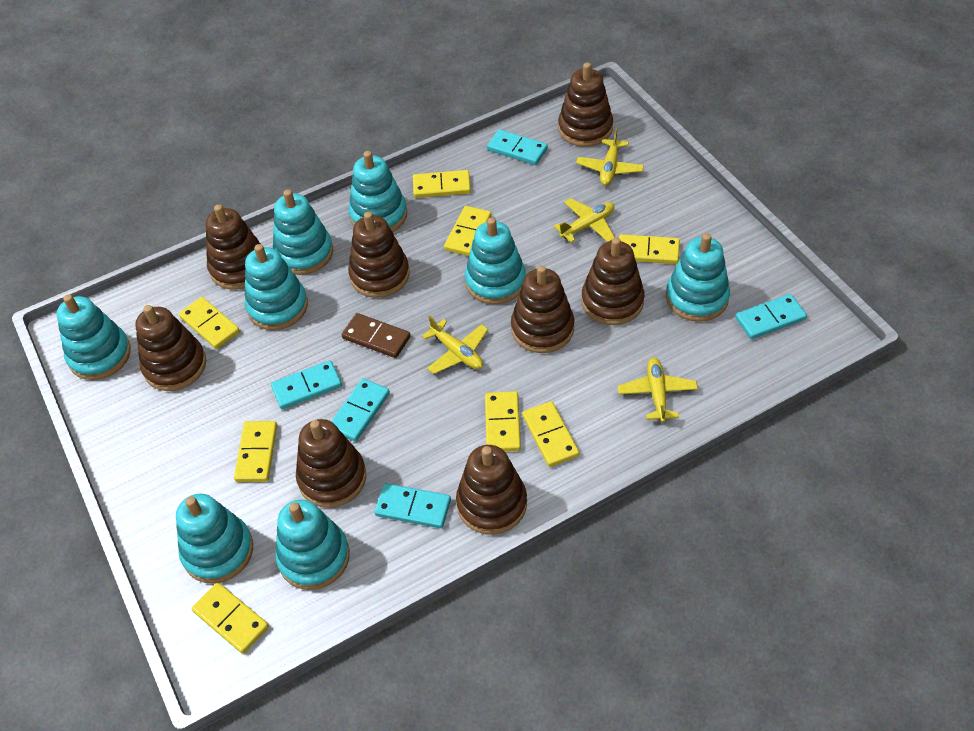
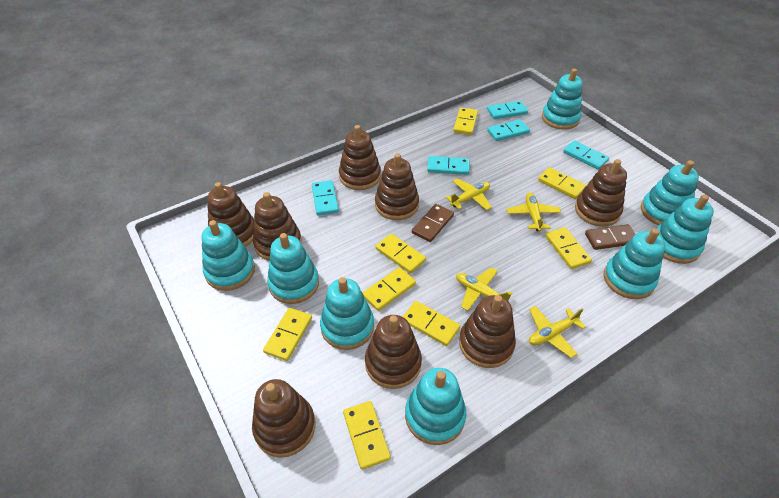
brown domino: [342,313,411,358] = 1 -> [412,204,454,242] [585,224,636,250] = 2

